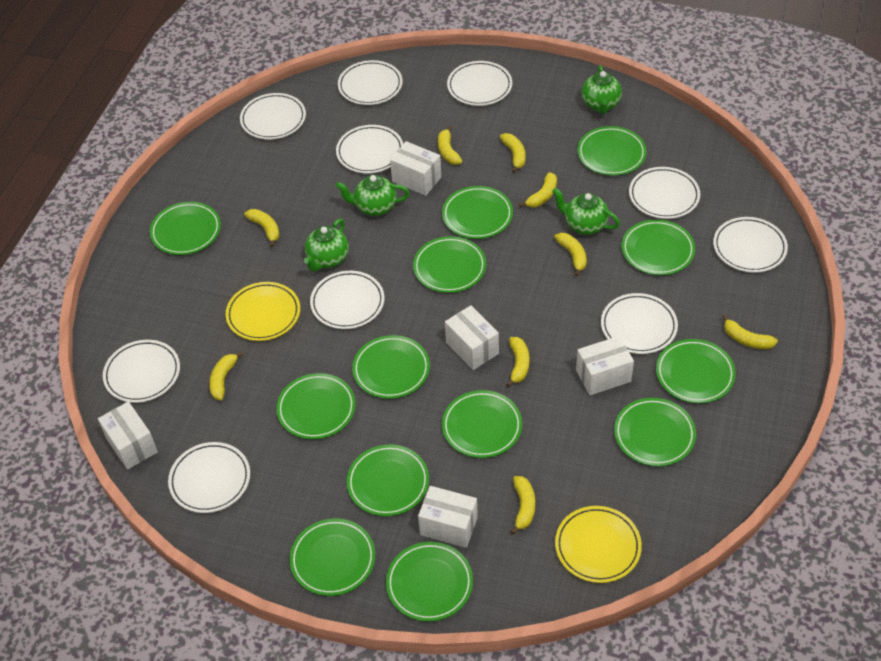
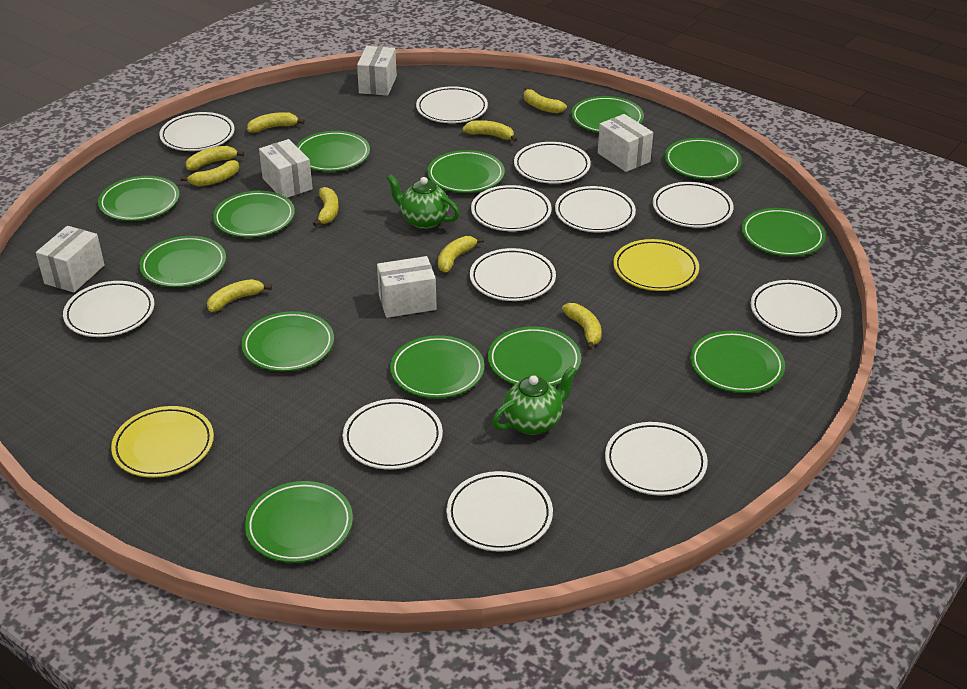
green teapot: [304,219,349,272] [336,175,410,216] [552,188,620,235] [582,65,622,114] = 4 -> [387,174,460,229] [492,366,577,435] = 2
white plate: [103,340,180,403] [168,442,250,513] [240,93,306,139] [310,271,384,329] [336,125,403,173] [338,60,402,105] [447,61,512,106] [601,293,678,354] [629,167,700,219] [713,217,788,273] = 10 -> [63,281,154,337] [159,112,235,151] [343,399,443,470] [416,86,488,123] [446,471,553,552] [470,248,556,301] [471,185,552,231] [514,142,591,184] [555,186,636,232] [605,422,708,495] [653,182,733,228] [751,280,841,336] = 12

